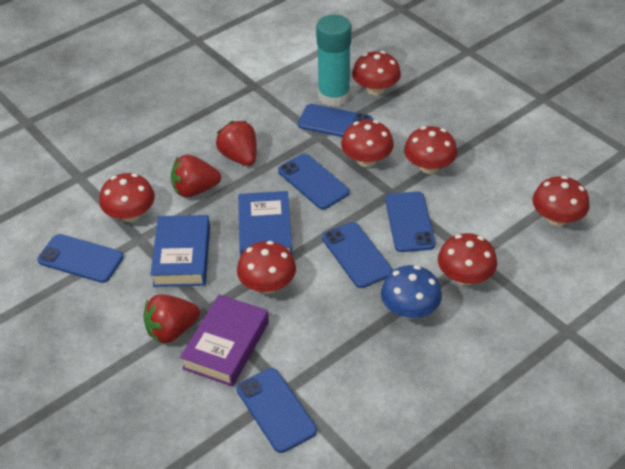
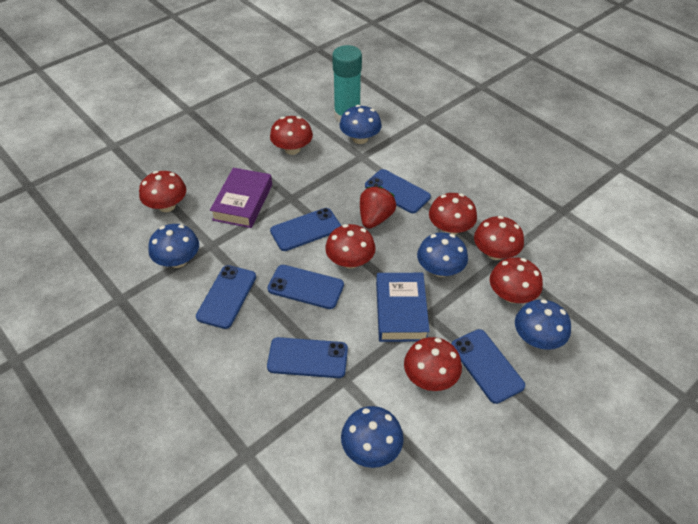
blue book: [150,215,210,287] [238,191,292,256] = 2 -> [376,273,430,342] = 1
blue mushroom: [381,265,442,319] = 1 -> [148,224,199,268] [340,105,382,144] [341,406,404,468] [417,232,468,277] [515,299,571,350] = 5
red strawberry: [143,294,200,343] [171,155,221,197] [216,121,257,166] = 3 -> [360,186,396,229] = 1

